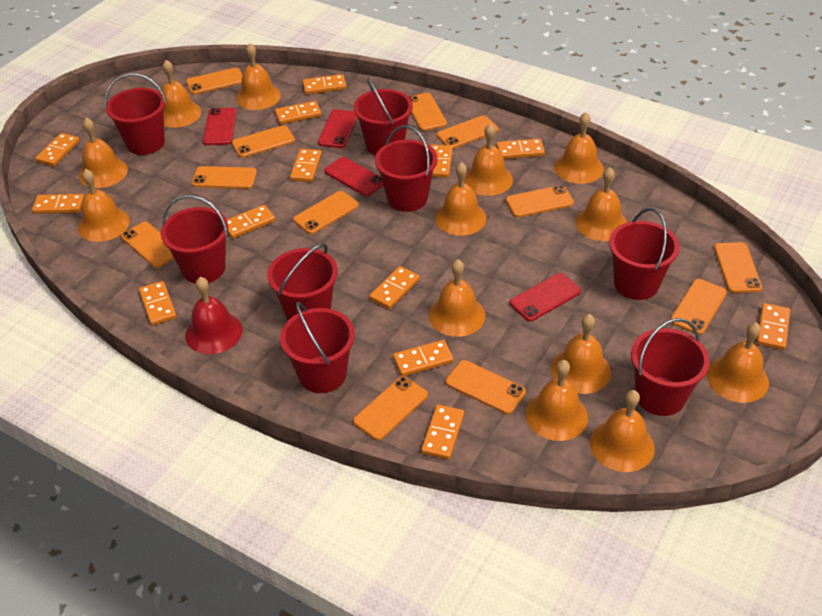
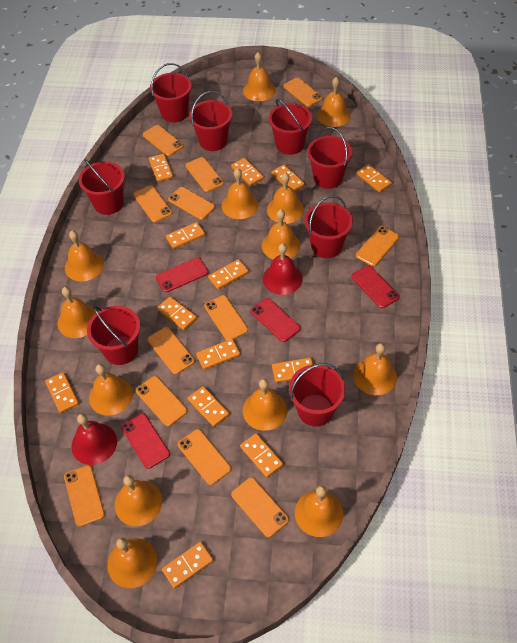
red bell: [185,277,243,354] = 1 -> [71,413,117,465] [263,243,303,295] = 2

